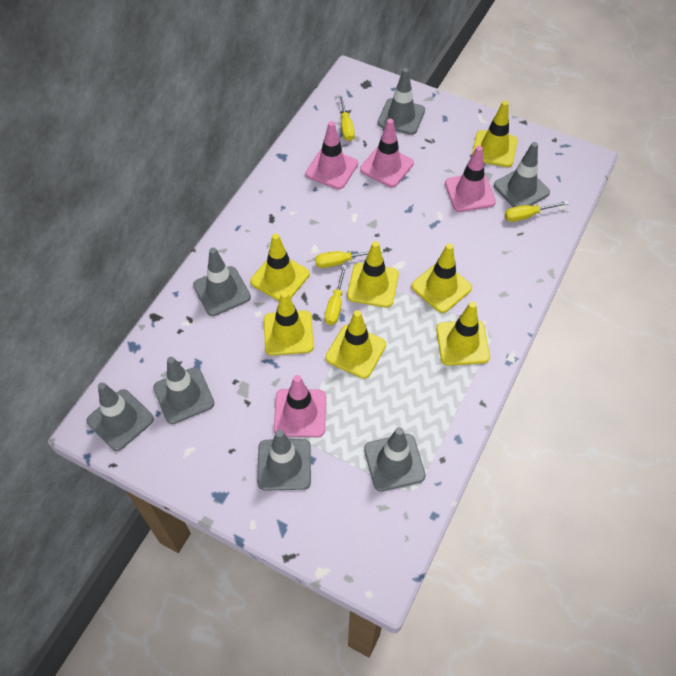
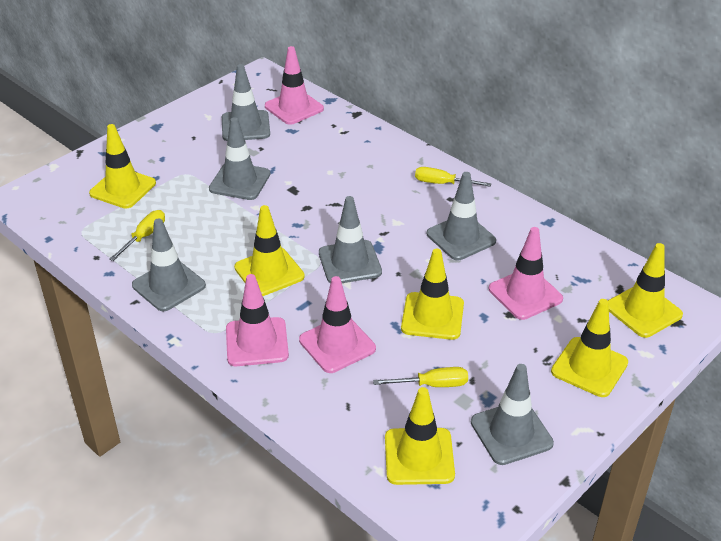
grey traffic cone: [87,382,154,451] [153,357,215,424] [193,247,251,316] [257,430,311,491] [364,427,426,491] [377,68,425,135] [494,142,550,207] = 7 -> [132,219,206,311] [209,117,270,200] [222,64,270,141] [319,196,382,283] [427,172,496,260] [471,364,554,465] = 6
yellow screwdriver: [315,249,383,268] [325,265,347,325] [339,94,355,141] [505,201,568,222] = 4 -> [109,210,165,261] [373,367,468,387] [415,167,491,187] = 3
yellow traffic cone: [250,234,310,301] [264,291,314,356] [326,310,386,379] [347,241,399,307] [411,243,472,313] [436,301,490,366] [471,101,518,167] = 7 -> [89,124,156,208] [234,205,305,296] [385,387,455,485] [401,249,464,340] [551,299,628,397] [608,243,683,338] = 6

